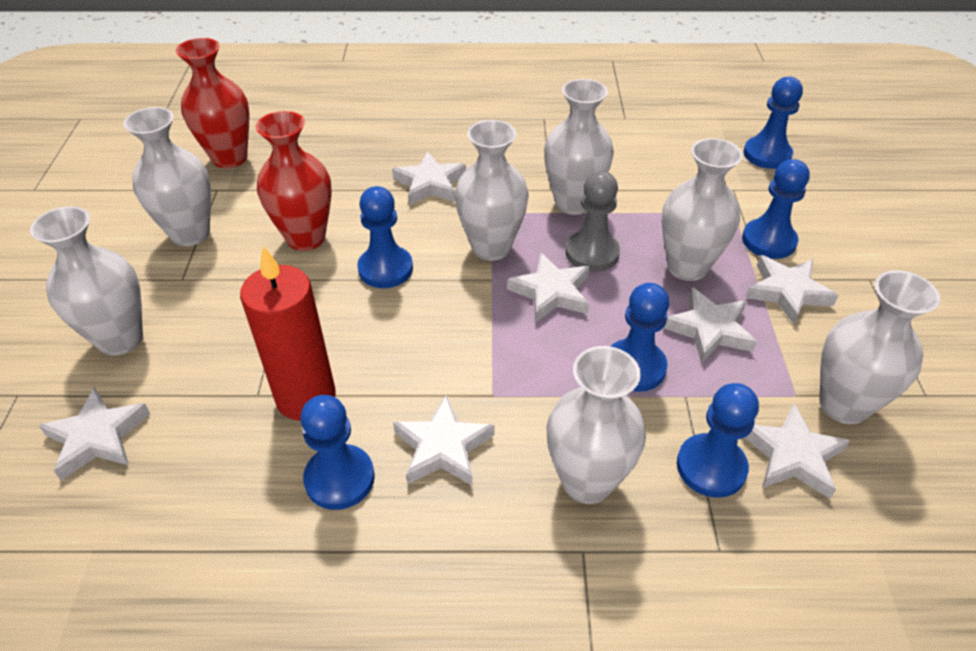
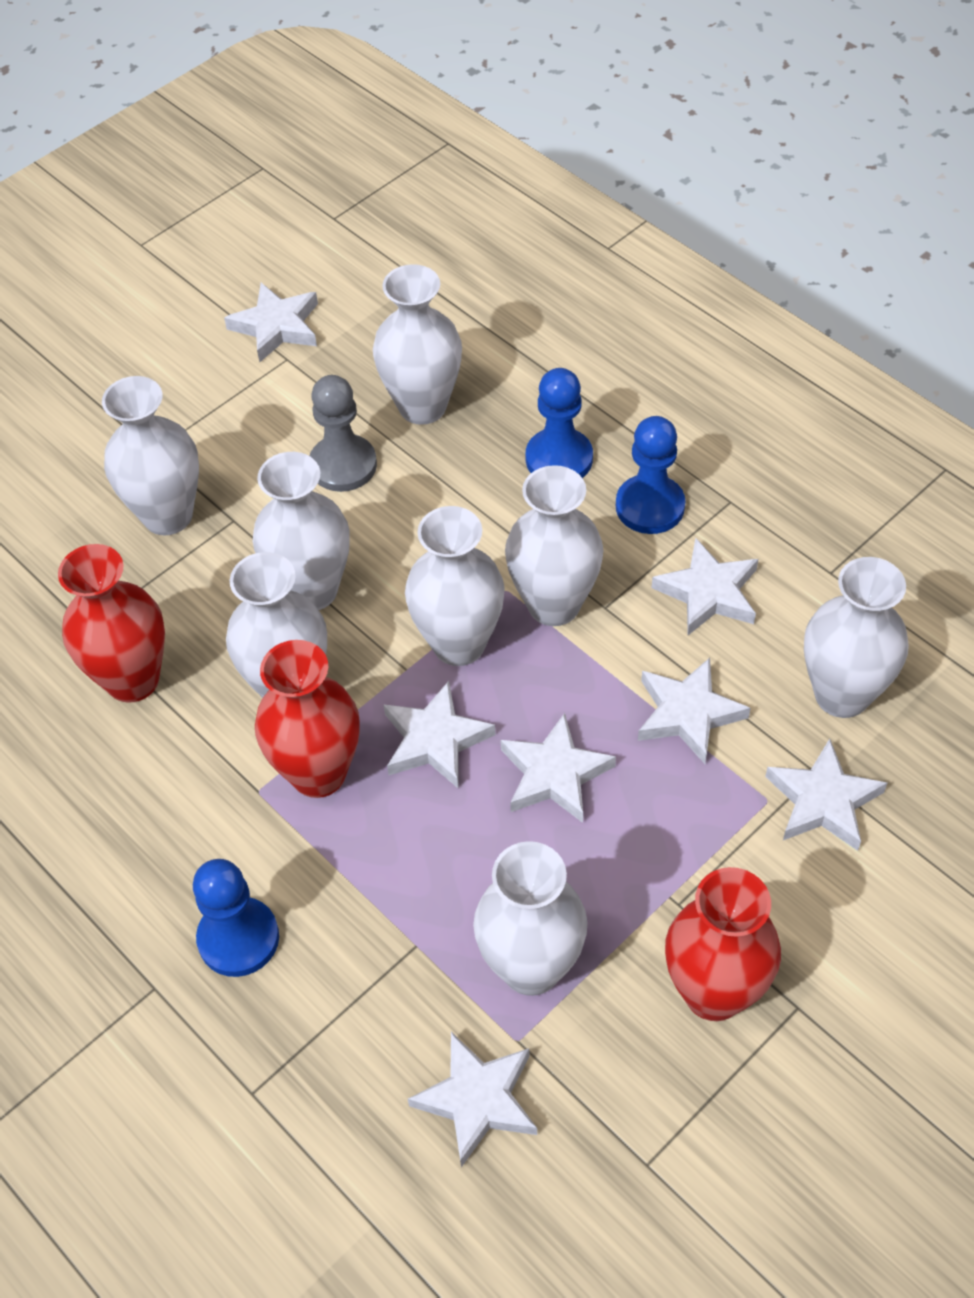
blue pawn: [300,395,375,510] [357,186,413,288] [610,283,669,392] [677,383,759,498] [742,159,810,259] [744,77,803,169] = 6 -> [193,859,279,977] [525,368,593,478] [616,416,685,534] = 3
red candle: [240,246,336,420] = 1 -> none = 0
red vase: [176,38,250,168] [256,111,332,251] = 2 -> [58,544,165,703] [255,640,360,798] [665,867,781,1021] = 3
white vase: [30,206,143,356] [123,107,211,246] [455,120,529,261] [544,79,614,215] [547,346,646,504] [662,138,743,281] [819,270,940,424] = 7 -> [102,376,199,535] [226,552,327,698] [253,452,350,610] [373,264,462,425] [405,506,505,666] [473,841,588,996] [505,465,603,626] [804,557,909,718] = 8

